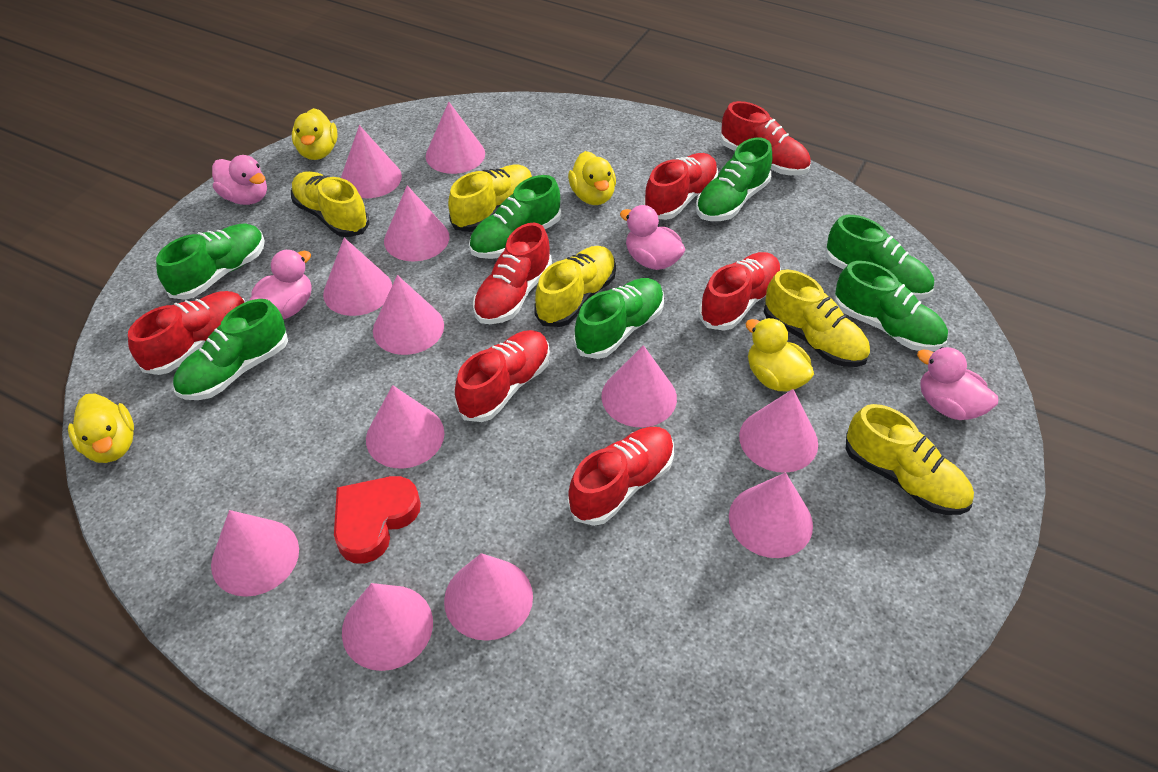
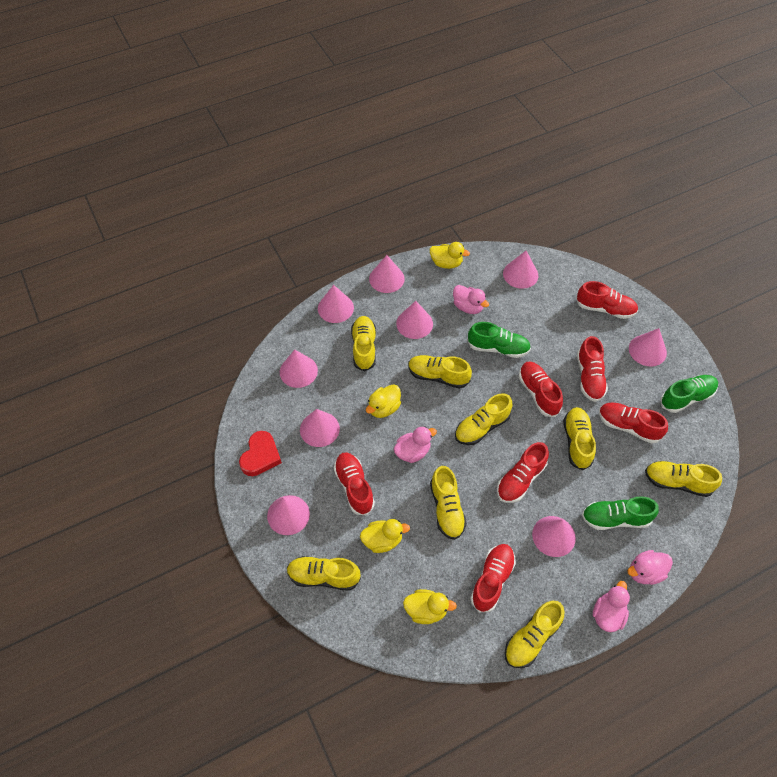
green shoe: [156,224,265,300] [173,299,288,400] [469,175,561,259] [574,278,664,359] [696,138,772,221] [826,215,934,299] [835,261,948,351] = 7 -> [467,322,531,358] [582,496,659,530] [660,375,718,413] = 3
pink cone: [211,510,299,597] [323,238,392,316] [341,125,402,198] [342,583,433,671] [366,385,444,469] [373,275,444,355] [384,185,449,262] [426,102,485,174] [444,553,533,641] [601,345,677,427] [729,472,813,558] [739,389,818,473] = 12 -> [267,495,310,535] [280,350,318,388] [300,409,340,447] [318,285,354,323] [369,255,405,293] [396,301,433,339] [503,251,538,289] [532,516,576,557] [629,328,667,366] = 9
yellow shoe: [291,171,370,237] [448,165,533,232] [534,246,616,327] [764,269,870,367] [846,404,974,515] = 5 -> [287,556,361,591] [351,316,376,371] [408,355,472,389] [430,466,467,540] [455,393,512,445] [505,601,564,668] [563,407,596,470] [645,461,722,497] = 8

